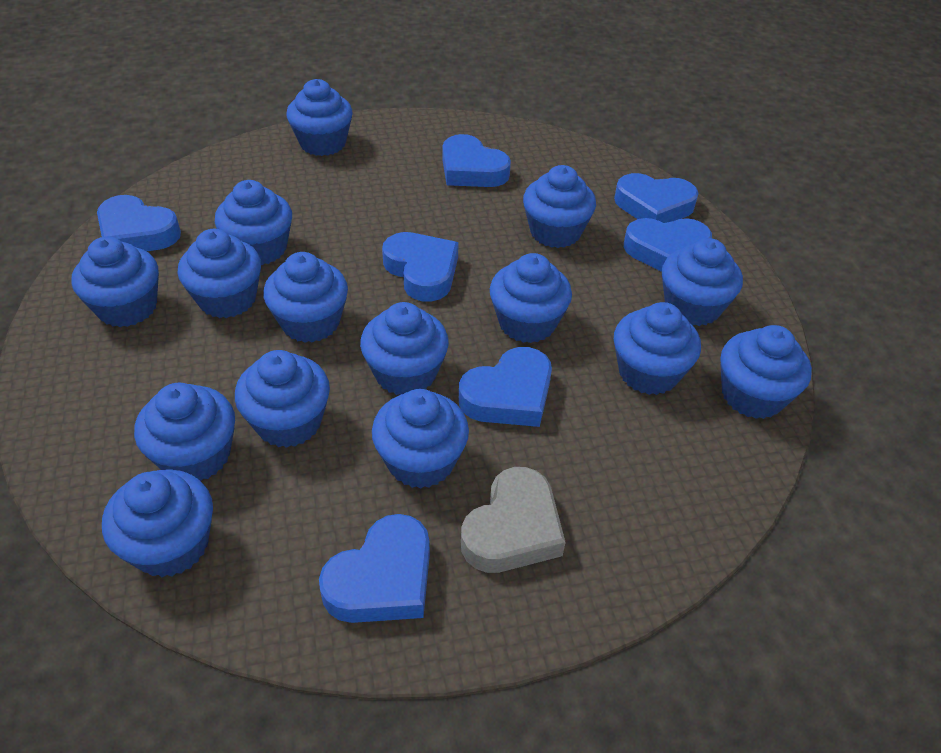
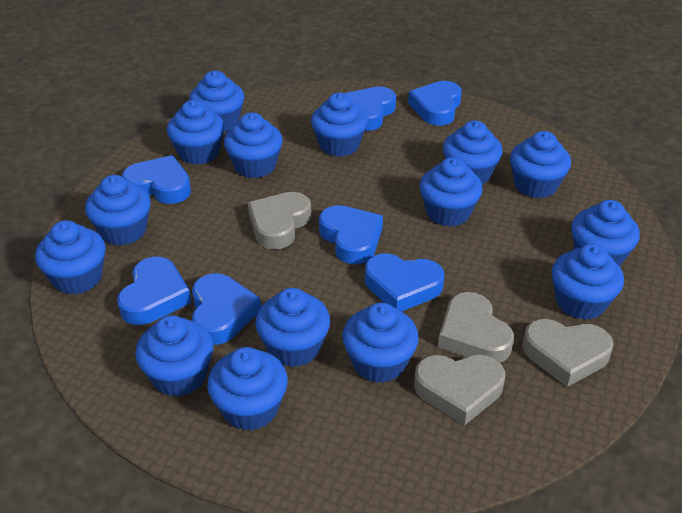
grey heart: [461,467,566,573] = 1 -> [248,192,311,250] [414,354,505,426] [438,292,514,363] [522,319,614,387] = 4

